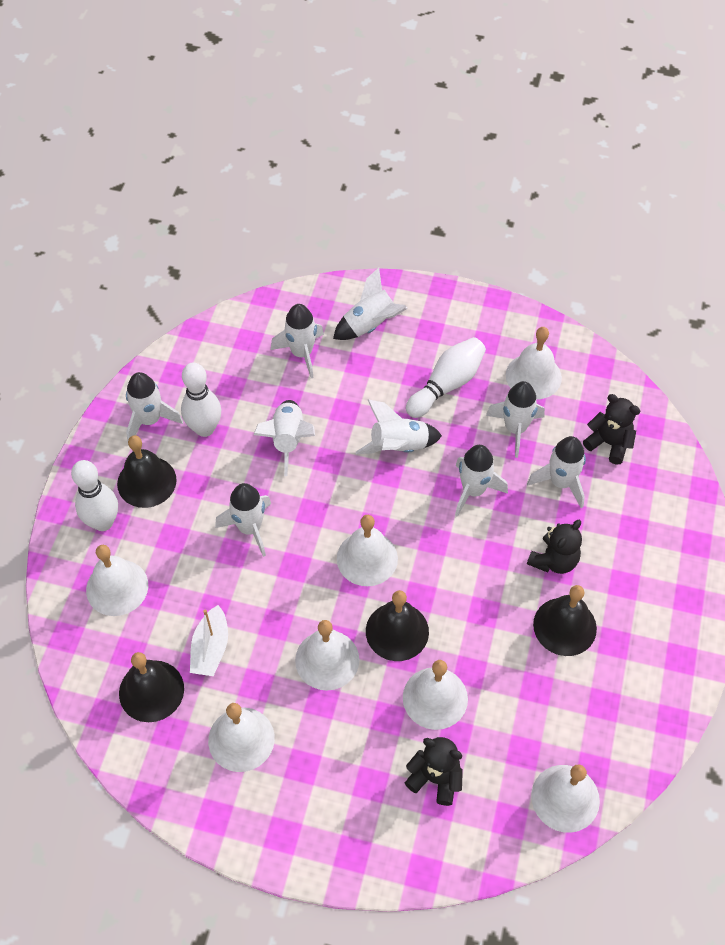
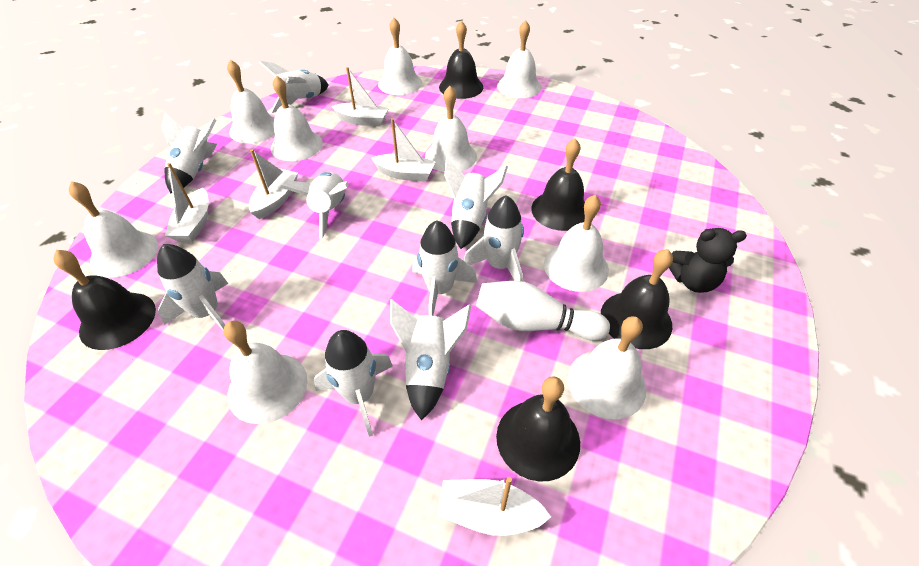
black bell: [117,435,177,508] [119,652,184,722] [366,590,429,661] [533,585,597,656] = 4 -> [53,250,156,350] [439,20,483,99] [496,376,580,482] [531,139,585,231] [601,249,673,349] = 5
black teddy bear: [405,737,463,806] [527,520,582,574] [583,394,640,465] = 3 -> [669,228,747,293] = 1
white bell: [86,545,148,616] [208,703,275,772] [295,620,359,691] [337,515,398,586] [403,660,468,730] [506,327,562,400] [531,764,600,833] = 7 -> [69,181,158,278] [223,321,308,424] [227,60,275,143] [271,75,323,161] [378,18,422,95] [425,86,477,172] [497,20,542,98] [544,195,609,292] [568,316,646,420] = 9
white boat: [190,605,228,676] = 1 -> [165,163,209,242] [248,149,298,219] [331,67,389,126] [371,118,436,182] [436,477,551,536] = 5
white bowling pin: [71,460,118,531] [181,362,221,437] [406,337,486,418] = 3 -> [476,281,610,341] = 1

